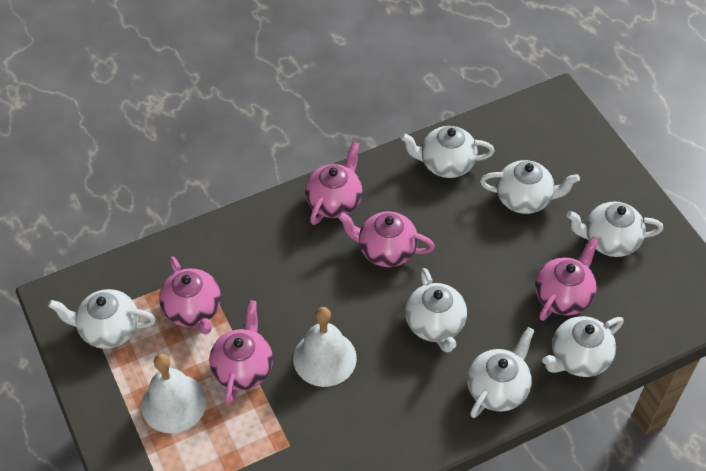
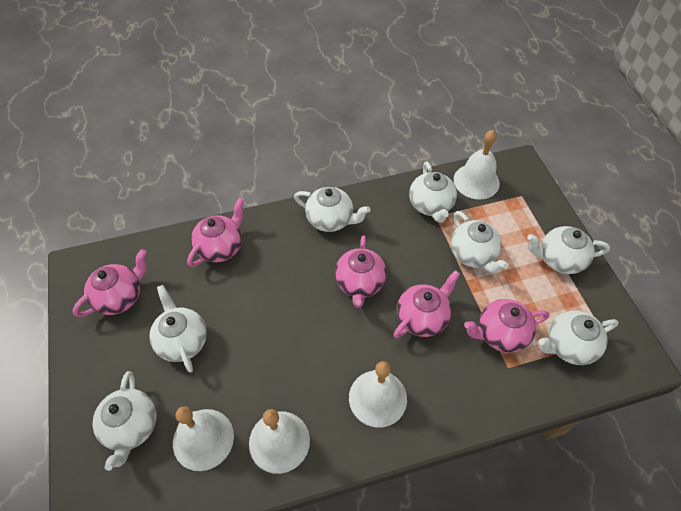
white bell: [141,354,207,434] [293,307,357,387] = 2 -> [173,407,234,471] [249,409,310,474] [349,361,407,428] [454,130,500,200] = 4

